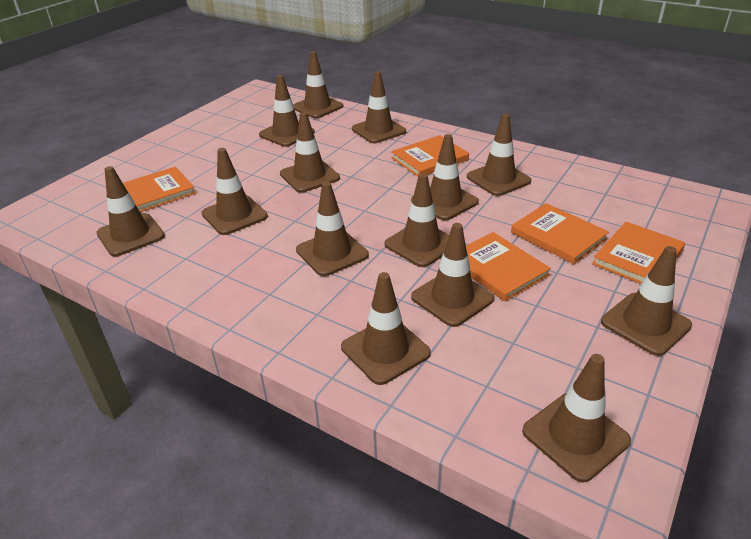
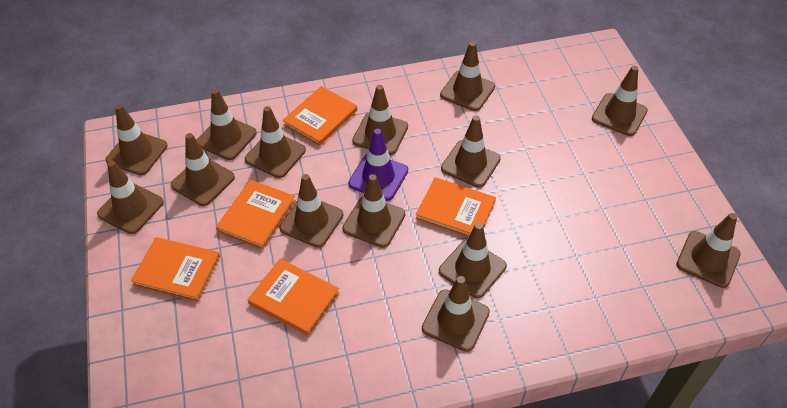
purple traffic cone: none = 0 -> [348,129,408,201] = 1

